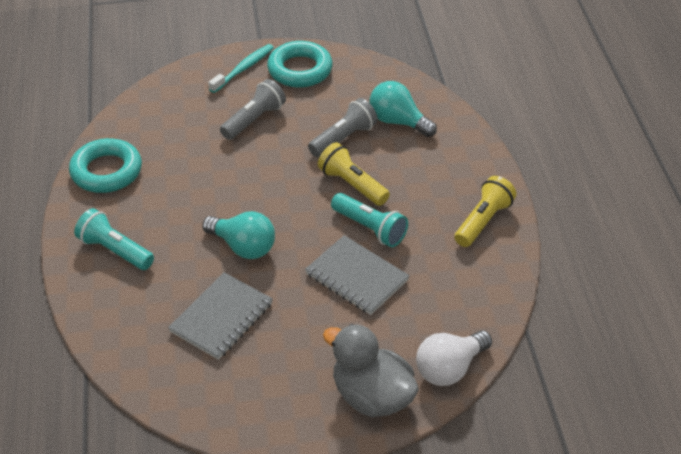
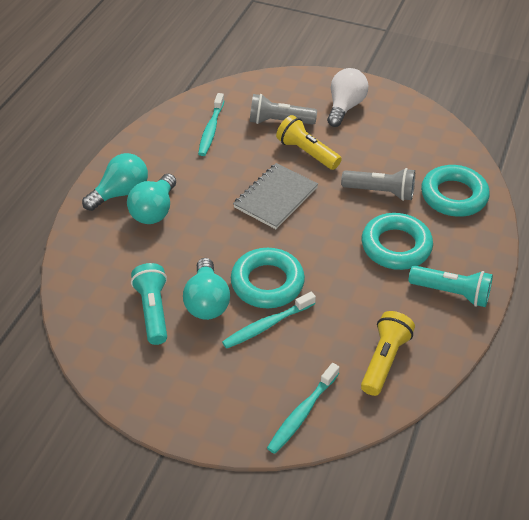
grey duck: [323,324,419,417] = 1 -> none = 0
grey notebook: [168,272,273,360] [305,235,410,315] = 2 -> [233,163,318,229] = 1
turquoise light bulb: [202,211,275,259] [369,81,437,137] = 2 -> [82,153,148,211] [127,174,176,224] [183,258,230,320] = 3
turquoise ring: [69,138,142,193] [267,41,333,88] = 2 -> [231,248,305,308] [362,213,433,270] [421,165,490,217] = 3
turquoise toothbrush: [208,44,274,93] = 1 -> [198,93,224,156] [222,292,316,349] [267,363,339,454] = 3

